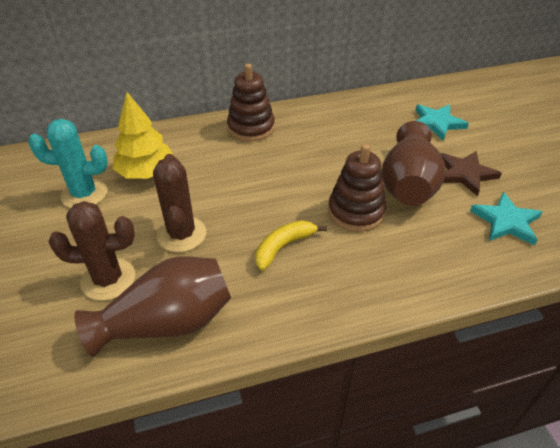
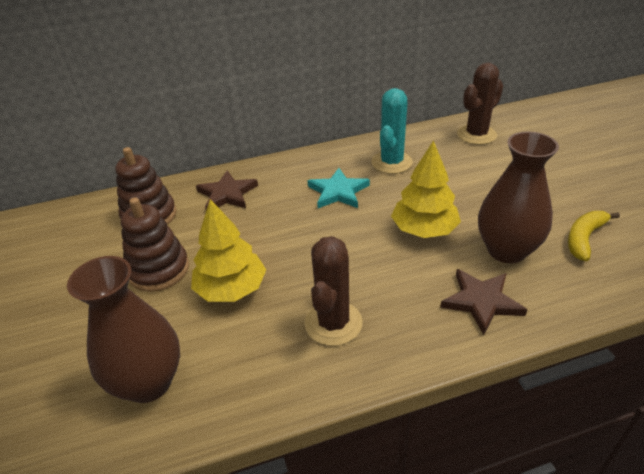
brown star: [440,151,502,196] = 1 -> [196,171,258,210] [440,269,527,335] = 2
turquoise star: [416,104,469,141] [470,192,543,246] = 2 -> [307,168,370,208] = 1
yellow tree: [112,92,174,179] = 1 -> [191,199,266,302] [391,141,461,238] = 2

